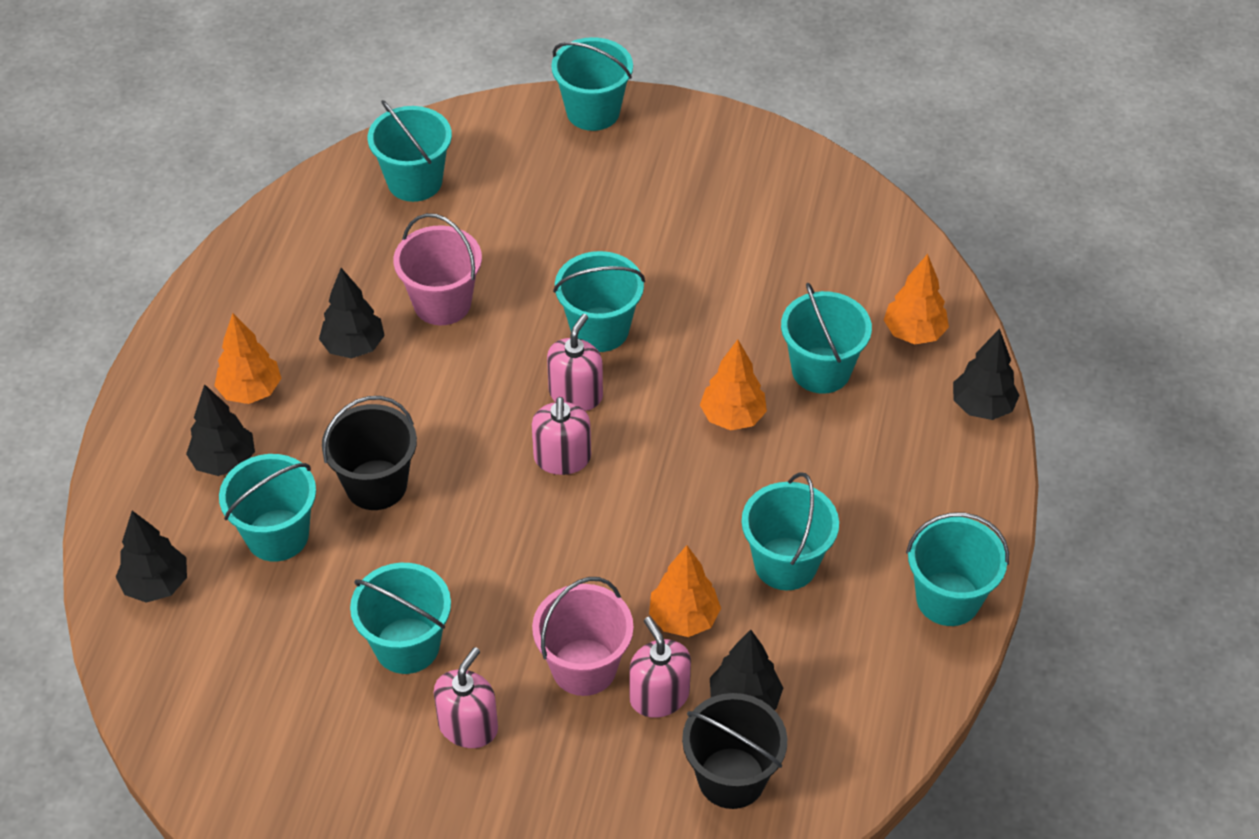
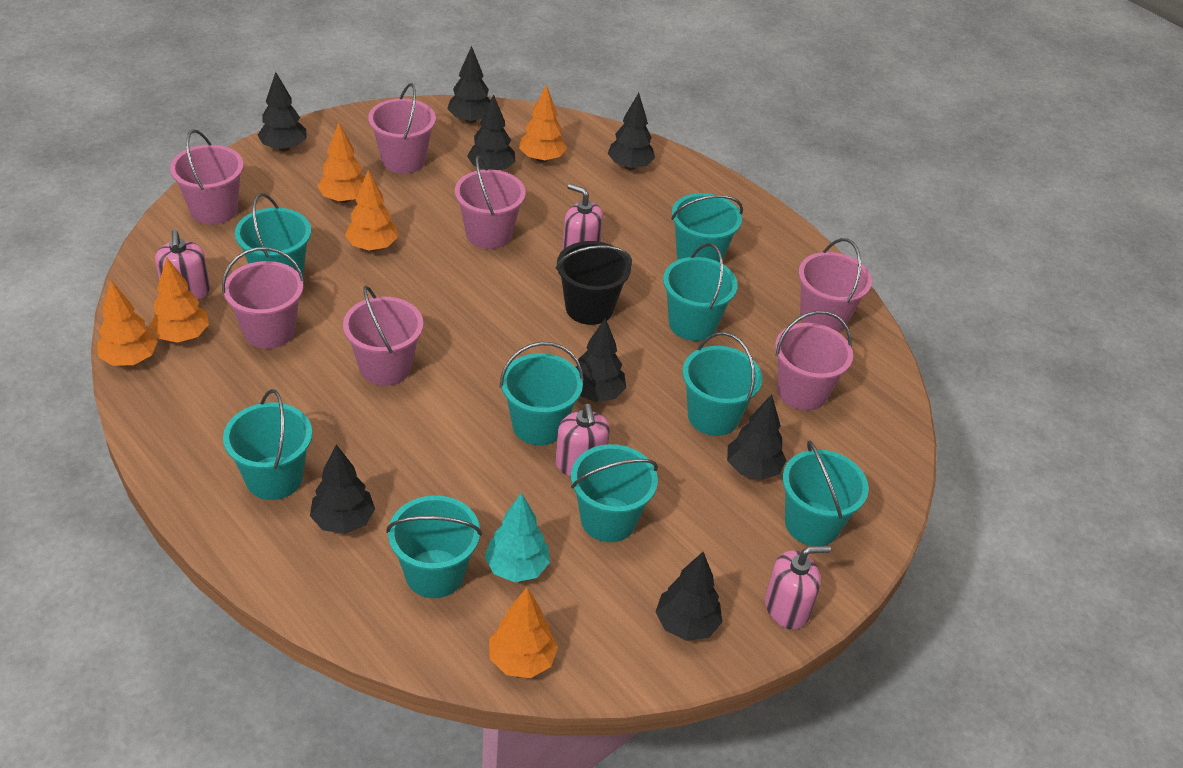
black bucket: [322,396,417,510] [682,693,787,809] = 2 -> [556,241,632,325] = 1
black tree: [116,511,187,603] [186,384,255,476] [319,268,385,359] [710,630,783,710] [953,329,1020,420] = 5 -> [257,72,307,151] [310,444,375,534] [447,46,490,124] [467,94,515,170] [576,318,626,402] [608,93,655,170] [656,552,722,641] [727,395,786,480] = 8
orange tree: [214,313,281,404] [649,545,721,637] [700,339,767,430] [884,254,949,344] = 4 -> [97,280,158,366] [150,257,209,343] [318,123,365,203] [345,170,398,251] [489,588,558,678] [519,84,567,162] = 6
pink bucket: [393,213,482,325] [532,577,634,696] = 2 -> [170,129,244,225] [222,247,304,349] [343,286,423,386] [368,83,436,174] [455,156,525,249] [775,311,853,411] [798,238,872,332] = 7
turquoise bucket: [219,454,316,562] [350,563,451,674] [368,100,452,202] [551,37,633,131] [553,251,645,352] [741,472,839,590] [781,283,872,394] [906,513,1009,626] = 8 -> [223,389,312,500] [235,193,311,275] [386,495,482,598] [500,342,584,445] [571,444,658,542] [663,243,738,341] [671,193,743,262] [682,332,762,436] [782,441,869,546] = 9
turquoise tree: none = 0 -> [485,493,550,582] = 1

